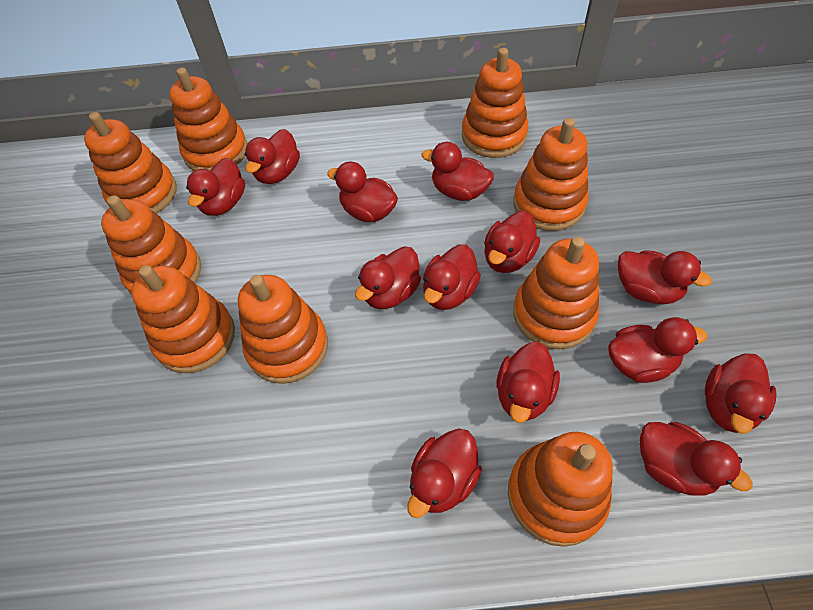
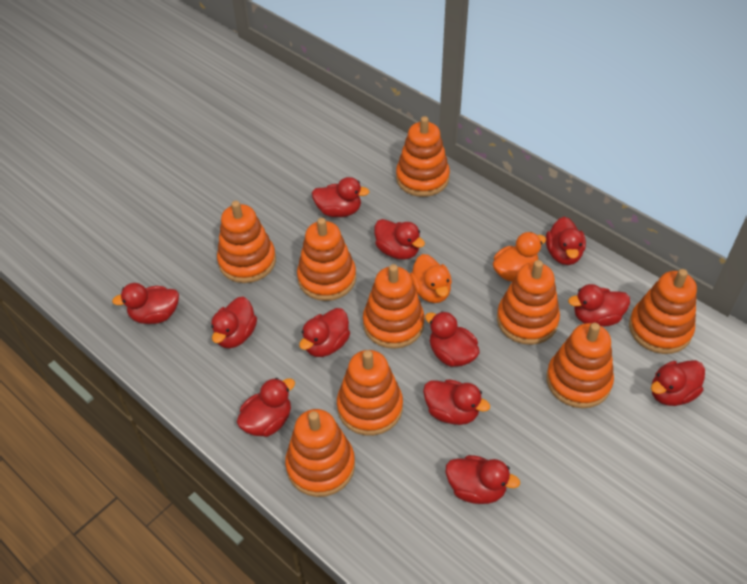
orange duck: none = 0 -> [410,254,452,303] [493,232,546,282] = 2
red duck: [186,158,245,216] [245,129,300,184] [327,162,398,222] [355,246,421,309] [407,428,482,518] [421,142,494,201] [423,245,481,310] [484,211,540,273] [497,342,560,423] [608,317,707,383] [618,250,712,304] [640,422,752,496] [705,353,777,434] = 13 -> [112,283,179,324] [211,297,257,348] [237,378,295,437] [299,308,350,357] [312,177,369,217] [375,219,425,260] [423,379,490,425] [425,311,480,367] [446,455,520,504] [546,217,586,265] [568,284,630,326] [651,360,705,406] = 12

